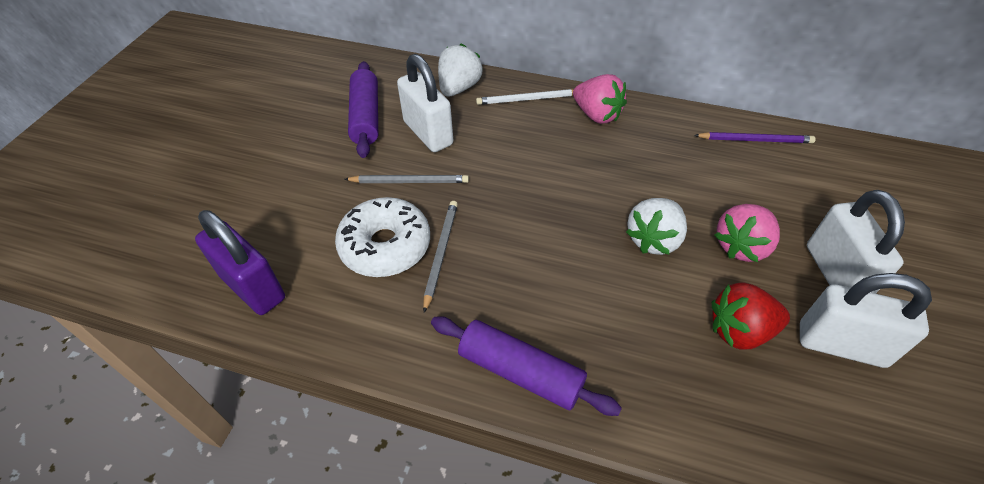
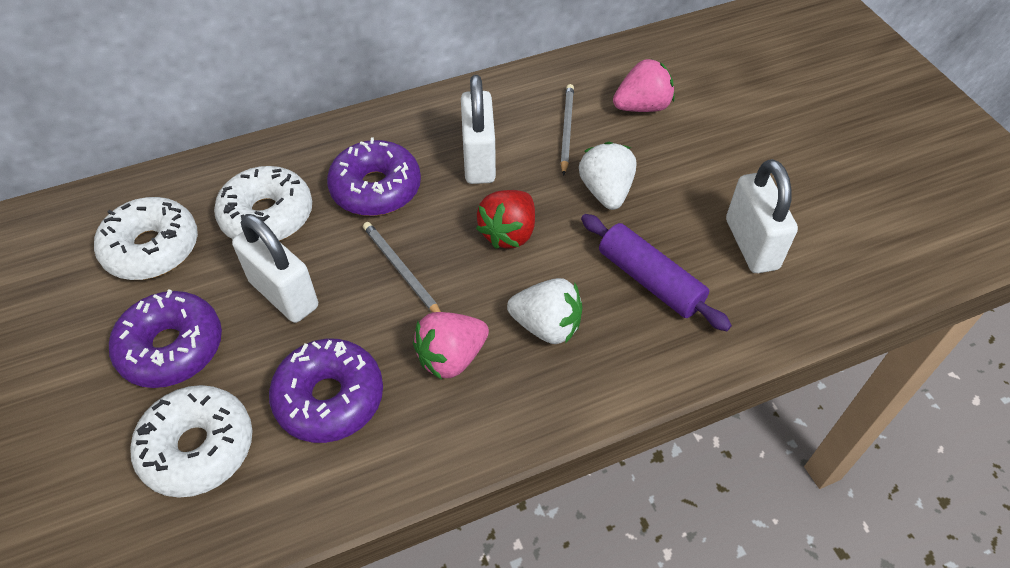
purple donut: none = 0 -> [109,290,222,388] [269,339,383,443] [327,138,421,216] = 3
purple padlock: [195,210,285,315] = 1 -> none = 0
purple pencil: [694,132,816,143] = 1 -> none = 0
purple rolling pin: [348,61,378,158] [431,316,622,416] = 2 -> [581,214,732,331] = 1
white donut: [335,197,430,277] = 1 -> [94,197,198,280] [130,385,253,498] [214,166,312,241] = 3
white pencil: [476,89,574,105] = 1 -> none = 0

